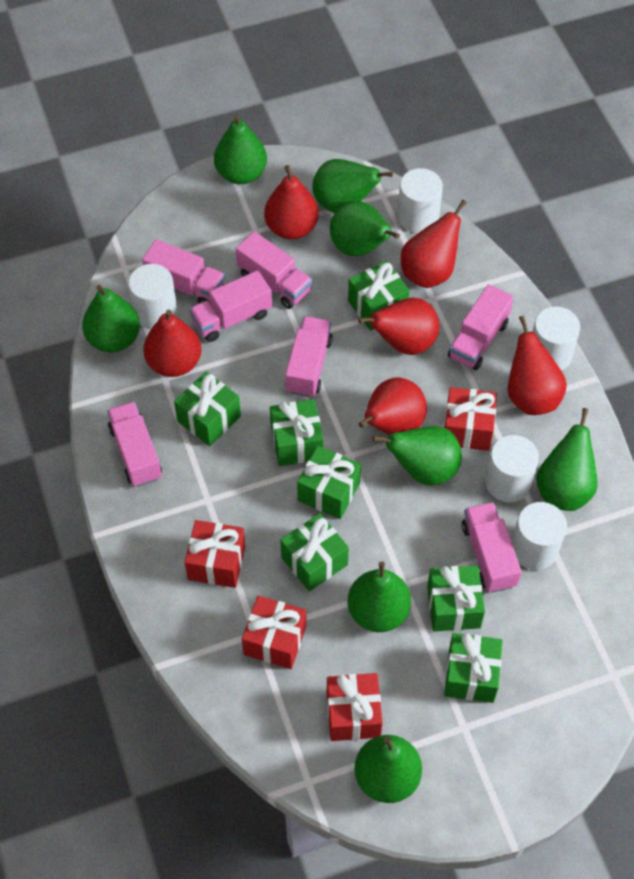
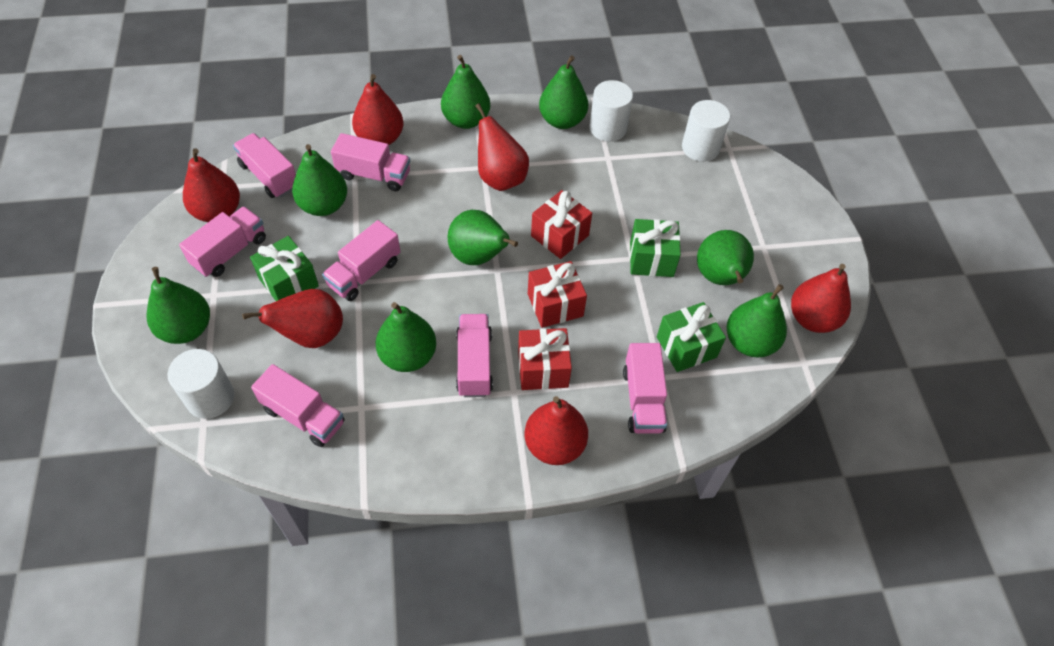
green gift: [174,371,241,446] [270,399,323,466] [280,513,349,591] [297,446,361,519] [348,261,410,331] [427,565,485,632] [444,633,503,703] = 7 -> [250,236,319,301] [630,219,681,277] [657,302,726,372] = 3
red gift: [185,520,245,588] [242,596,306,669] [327,673,383,741] [444,387,497,451] = 4 -> [518,328,572,390] [528,261,587,328] [531,190,592,259] = 3
white cylinder: [128,264,177,329] [397,168,443,233] [485,435,539,502] [512,502,567,570] [532,306,580,371] = 5 -> [168,349,234,419] [589,80,633,142] [682,100,730,162] = 3

